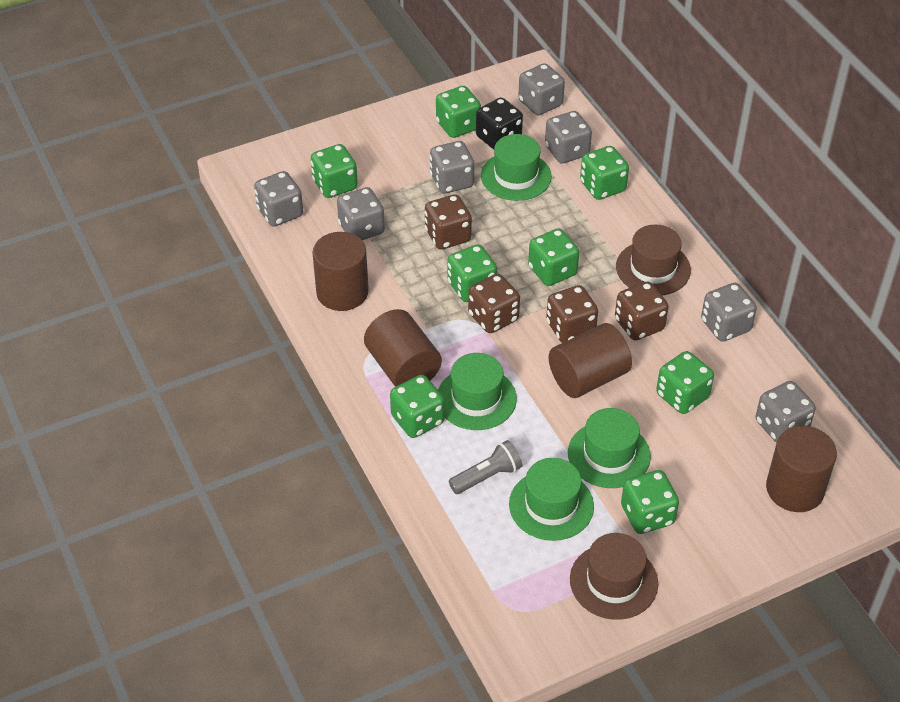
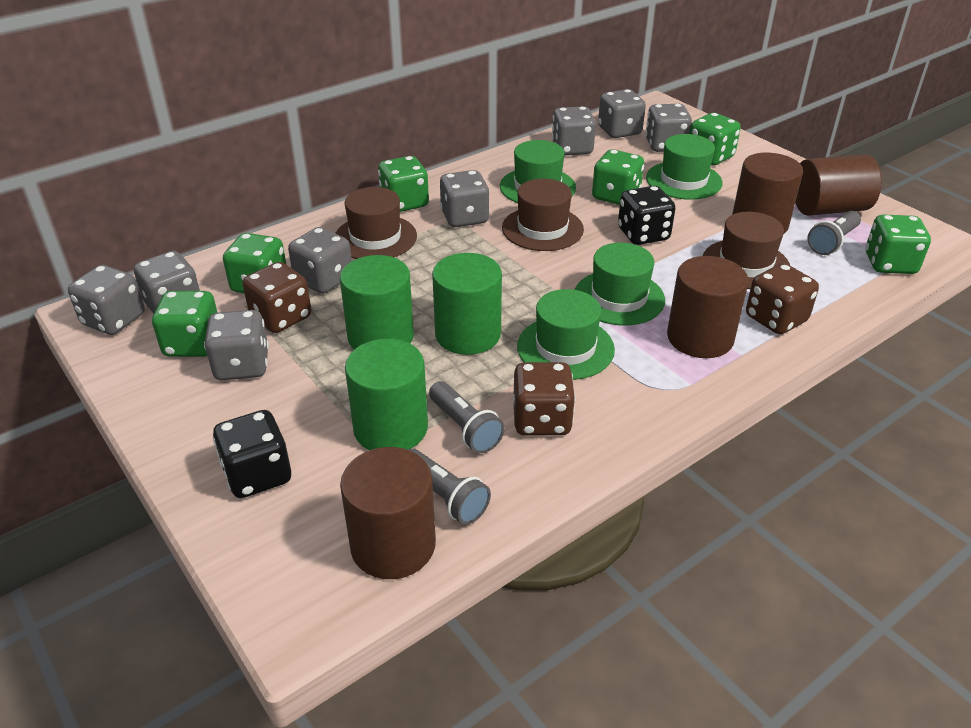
black dice: [476,98,523,150] = 1 -> [213,410,291,498] [618,186,676,245] = 2
brown dice: [425,194,472,250] [468,274,520,333] [546,285,598,343] [615,281,669,340] = 4 -> [243,262,311,333] [513,362,575,436] [746,263,819,334] = 3
brown hat: [570,533,658,620] [616,225,691,295] = 2 -> [336,187,417,259] [502,179,584,251] [703,212,790,289] = 3
green cylinder: none = 0 -> [340,255,414,349] [345,339,428,450] [432,253,502,355] = 3
green dice: [311,144,358,198] [390,375,445,438] [436,86,481,138] [448,244,497,302] [528,228,579,286] [580,146,629,200] [621,470,679,534] [656,351,714,414] = 8 -> [152,291,218,357] [223,233,286,293] [378,156,429,212] [592,149,644,205] [689,113,741,165] [865,214,931,274] = 6
grey dice: [254,171,303,227] [337,187,385,240] [430,141,474,194] [518,63,565,115] [545,111,592,164] [701,283,757,342] [756,381,816,443] = 7 -> [68,265,145,335] [134,251,200,314] [204,310,269,380] [288,227,352,294] [440,170,490,227] [552,106,596,155] [598,89,646,138] [645,104,692,152] = 8
grey flashlight: [449,440,522,494] = 1 -> [407,448,491,525] [429,381,505,453] [807,211,861,255] = 3

